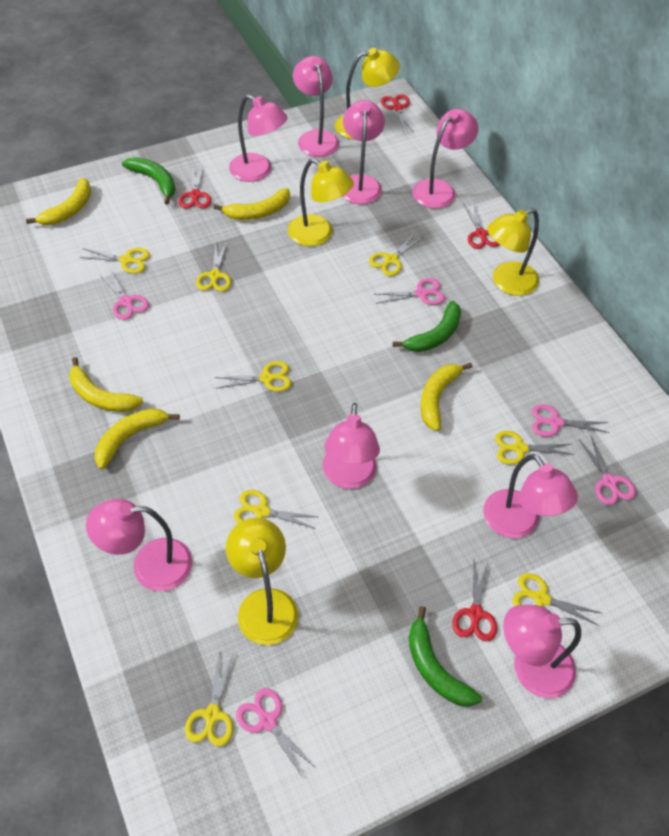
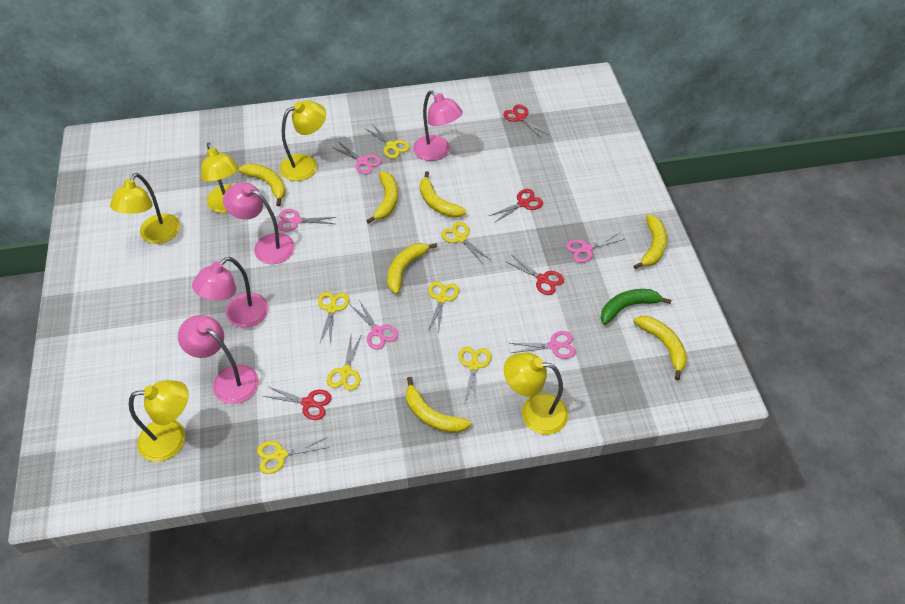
green banana: [122,157,175,205] [393,301,461,352] [409,606,482,707] = 3 -> [601,289,671,325] = 1
pink lamp: [86,499,193,591] [229,95,288,182] [293,56,339,157] [323,403,380,489] [342,100,385,204] [412,109,479,209] [483,454,578,538] [503,605,581,698] = 8 -> [178,315,259,404] [192,257,269,328] [223,182,295,264] [413,90,463,161] = 4
yellow banana: [26,178,91,225] [70,357,143,412] [95,408,180,470] [214,188,290,220] [421,363,472,431] = 5 -> [238,163,286,206] [366,172,398,224] [387,243,437,294] [406,377,471,433] [420,171,467,218] [634,215,667,269] [634,316,687,380] = 7
yellow lamp: [226,518,298,645] [288,158,354,246] [335,48,400,139] [487,208,539,296] = 4 -> [110,173,180,244] [129,380,189,462] [201,143,239,213] [280,101,326,181] [504,353,568,435] = 5
yellow scissors: [79,248,150,274] [185,654,234,747] [196,242,231,292] [215,361,291,392] [234,490,318,529] [369,233,424,276] [495,431,575,465] [512,573,601,626] = 8 -> [257,438,329,474] [318,292,349,344] [327,334,362,391] [366,124,410,159] [428,281,460,334] [441,222,491,264] [458,347,491,404] = 7

